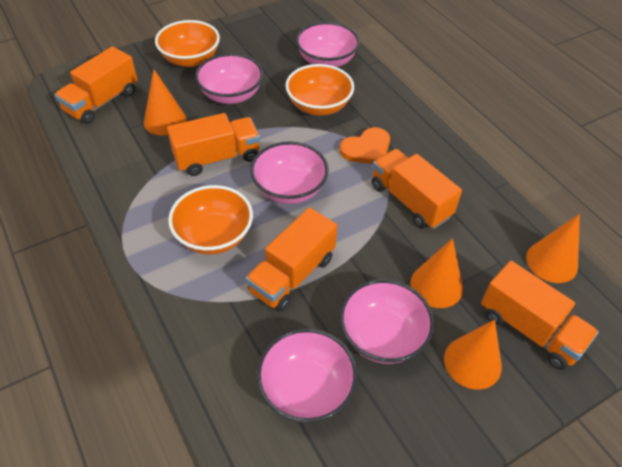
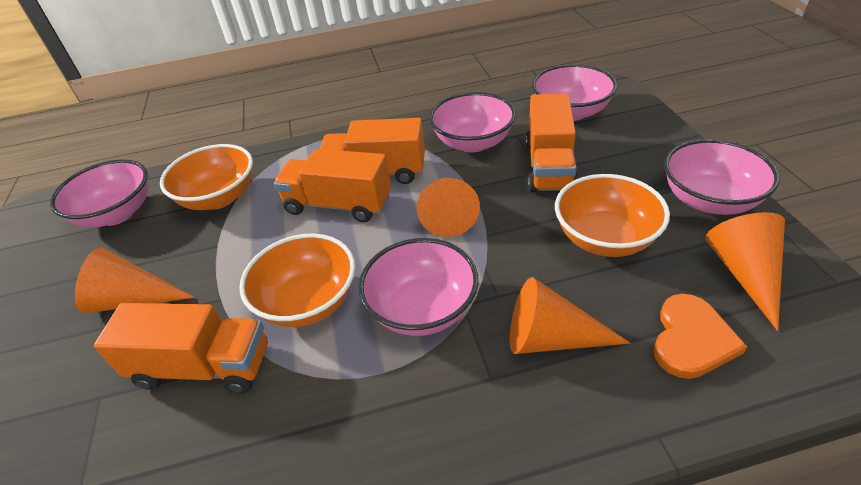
orange truck: [55,46,138,124] [167,113,260,176] [246,207,337,312] [372,149,462,229] [481,261,599,370] = 5 -> [94,303,268,393] [273,149,391,222] [320,118,425,184] [526,94,578,192] = 4

